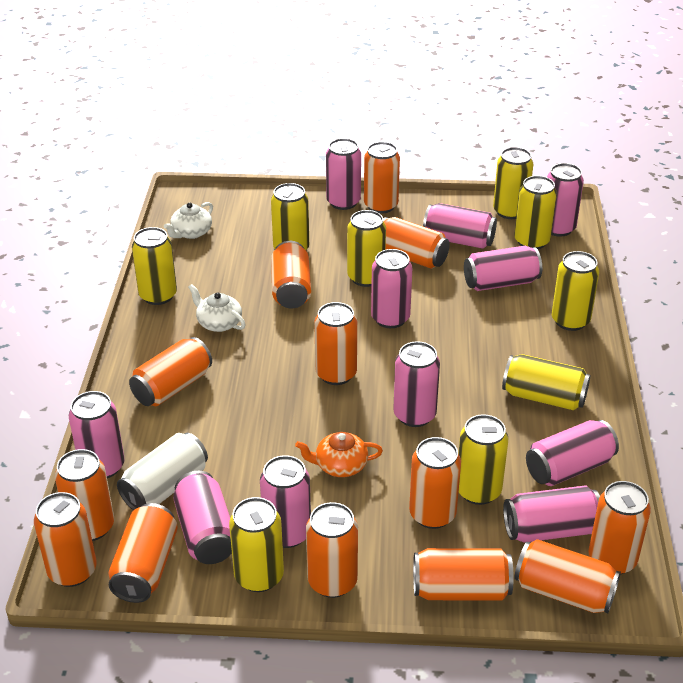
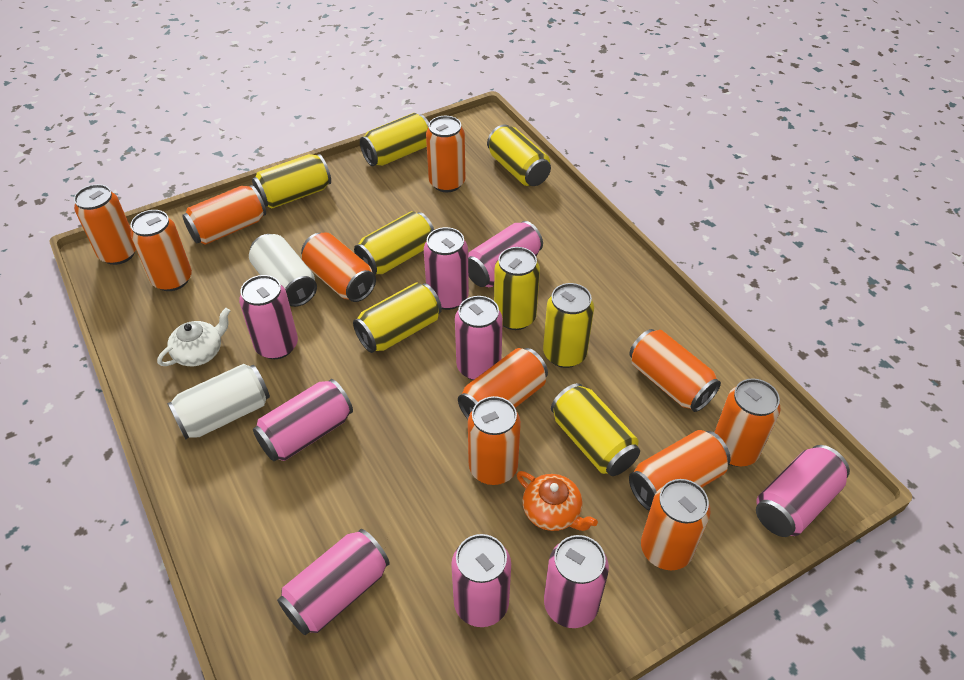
orange can: [34,492,97,587] [55,449,114,541] [109,503,178,603] [129,337,212,406] [271,241,311,308] [306,502,358,598] [314,302,357,385] [364,142,400,214] [383,217,450,269] [409,437,461,529] [413,548,514,601] [514,539,621,613] [588,481,651,575] = 13 -> [74,184,136,265] [130,210,192,291] [182,185,266,245] [301,232,376,302] [426,116,465,192] [458,348,548,419] [468,396,521,485] [629,329,721,412] [629,430,731,511] [641,479,710,570] [714,378,781,466] = 11
pink can: [69,391,125,478] [173,471,232,564] [260,455,311,548] [326,138,361,210] [371,249,412,328] [393,341,440,427] [423,203,497,249] [464,246,542,291] [503,485,600,543] [526,420,619,486] [547,163,584,237] = 11 -> [239,275,298,359] [253,379,353,461] [277,529,390,635] [424,227,469,310] [451,534,511,627] [455,296,503,380] [468,221,543,287] [544,535,609,628] [756,445,850,537] = 9
white can: [117,433,208,510] = 1 -> [167,364,270,439] [249,234,317,307] = 2
white teapot: [164,202,213,239] [188,284,246,332] = 2 -> [157,308,230,366] = 1
yellow can: [132,227,177,305] [229,497,284,592] [271,183,309,250] [347,210,386,287] [458,414,508,505] [493,147,533,219] [502,354,590,410] [514,176,557,249] [552,251,599,331] = 9 -> [252,154,331,209] [353,283,442,353] [354,211,434,274] [360,113,429,166] [487,125,551,186] [494,247,540,330] [543,283,594,368] [551,383,640,476] = 8

